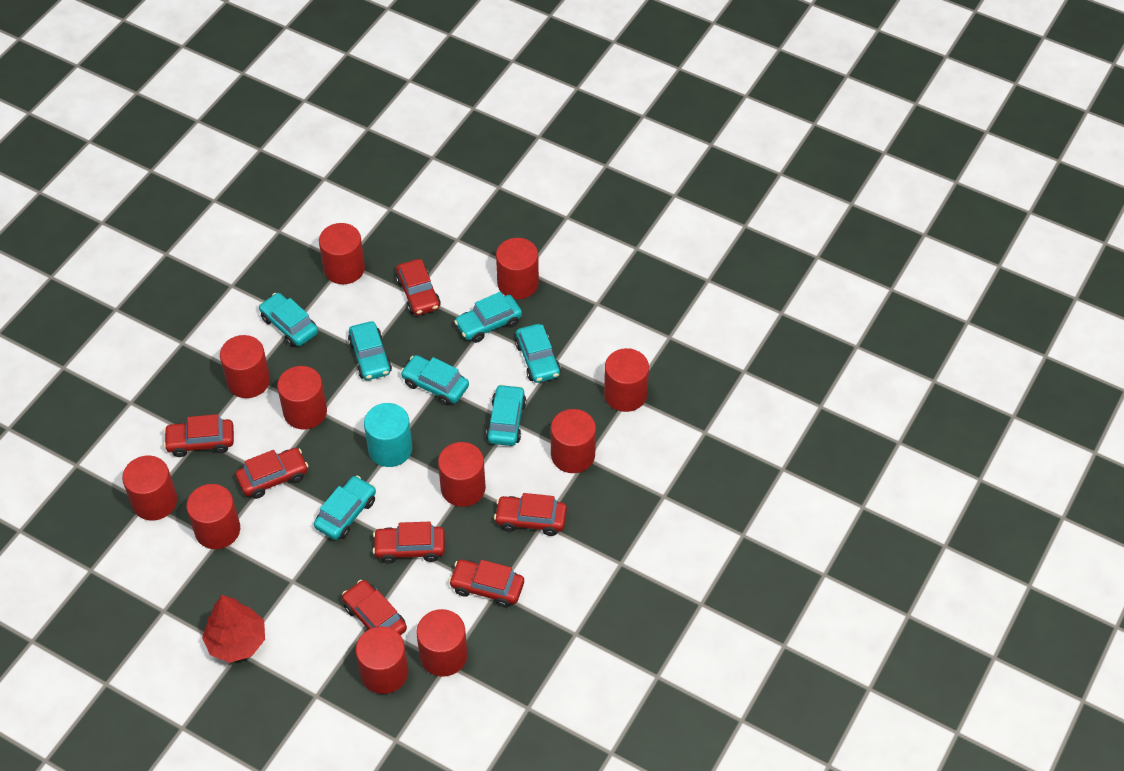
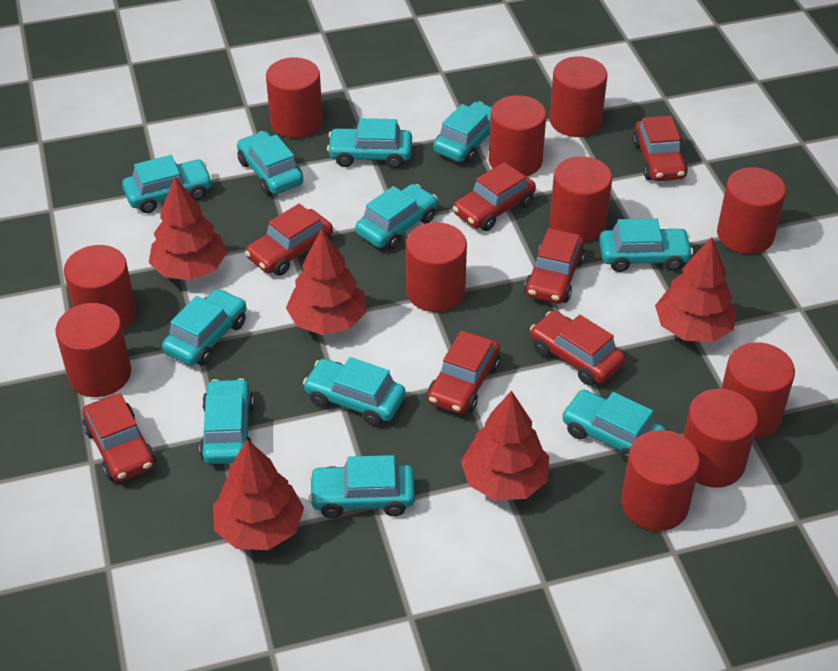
red tree: [202,595,265,663] = 1 -> [149,177,227,280] [213,439,304,550] [286,229,366,335] [461,391,549,501] [655,237,737,342] = 5
turquoise car: [259,293,318,347] [314,476,376,540] [348,321,392,380] [401,355,469,405] [454,292,522,343] [486,384,527,446] [515,324,561,383] = 7 -> [122,155,213,213] [162,288,246,366] [199,378,254,464] [237,131,303,195] [303,357,406,426] [309,455,415,518] [327,118,412,168] [355,184,438,250] [433,102,492,163] [562,390,666,463] [599,218,693,272] = 11
turquoise cylinder: [364,403,412,467] = 1 -> none = 0

